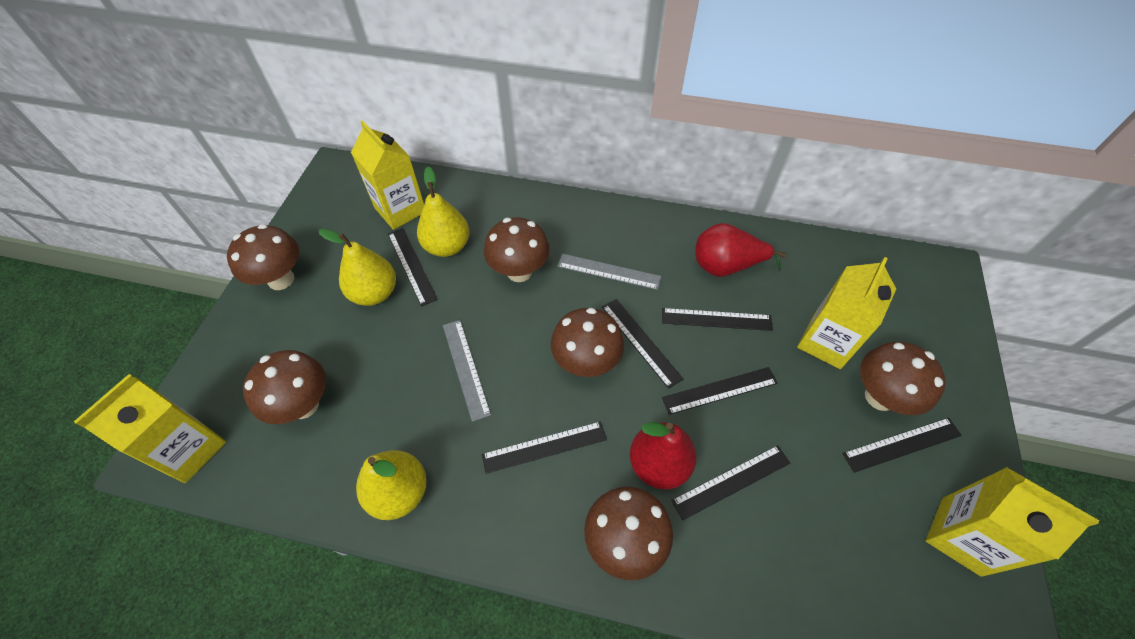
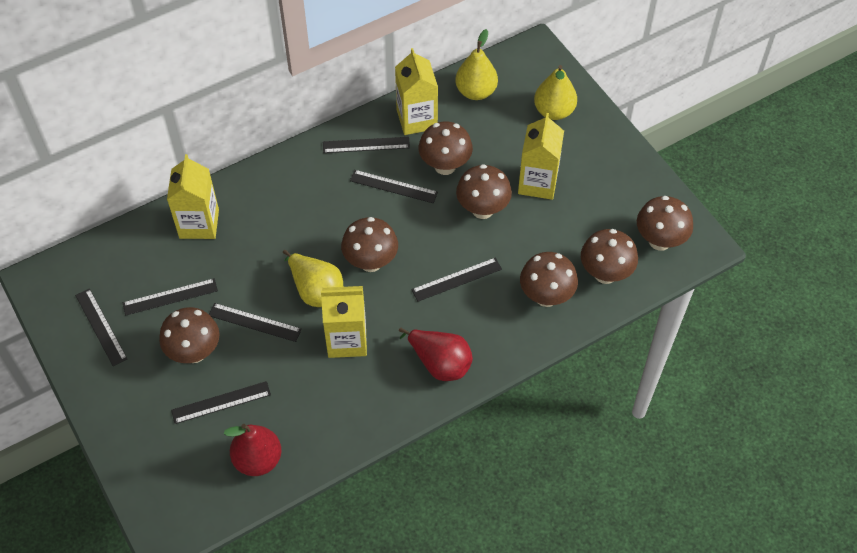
brown mushroom: [227,224,299,290] [243,350,326,424] [484,217,550,282] [551,308,624,377] [584,487,673,580] [860,342,946,415] = 6 -> [159,307,220,363] [341,217,398,272] [419,121,473,175] [456,164,512,219] [520,252,578,307] [581,229,638,284] [637,196,693,251] = 7
grey ruler: [443,320,491,422] [557,254,661,290] = 2 -> none = 0

